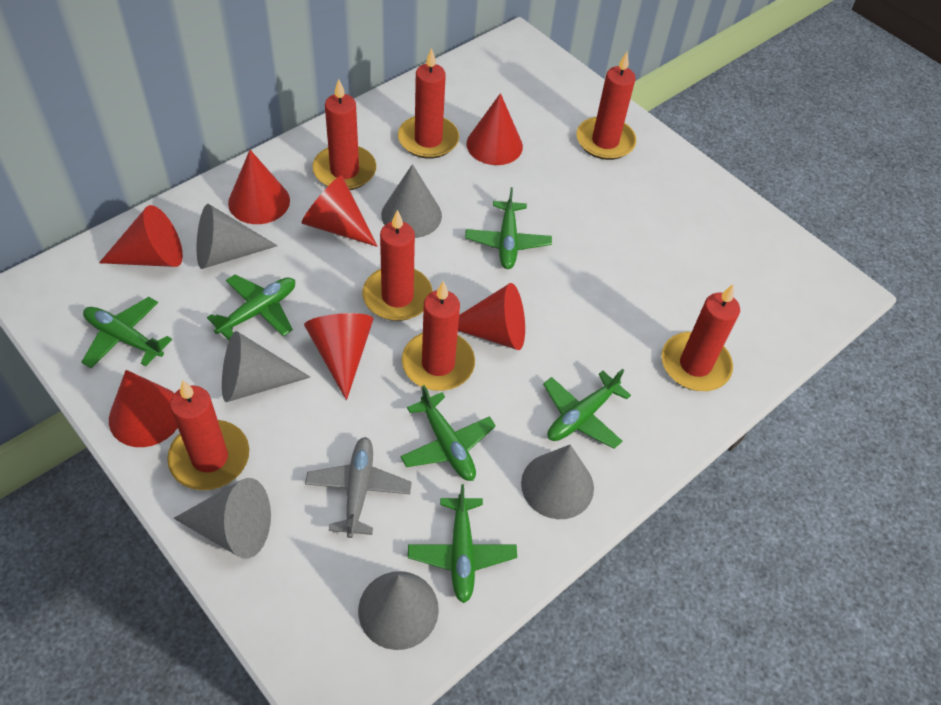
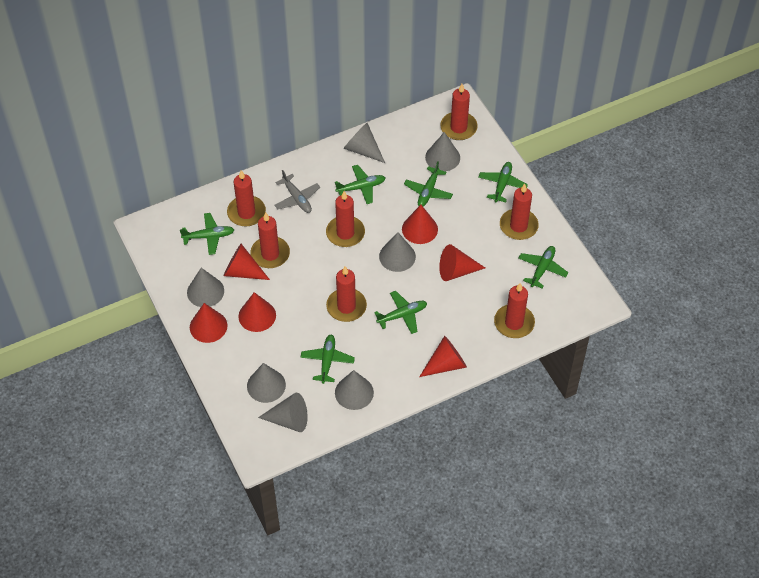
green plane: [81,297,172,368] [207,274,295,340] [400,385,496,481] [408,484,517,603] [465,187,552,269] [543,369,631,449] = 6 -> [180,213,234,255] [300,334,355,384] [335,165,385,204] [374,291,427,334] [404,161,453,207] [478,162,528,202] [519,246,569,288] = 7
grey cone: [174,478,271,559] [197,204,278,269] [222,331,310,402] [358,571,439,650] [381,164,442,238] [521,444,594,519] = 6 -> [187,268,224,307] [247,363,286,403] [258,393,308,432] [335,370,374,410] [344,123,385,163] [379,232,416,272] [425,132,460,171] = 7
red cone: [99,205,183,267] [109,370,178,447] [228,150,290,224] [301,175,378,247] [304,313,373,400] [458,283,525,350] [466,93,523,165] = 7 -> [190,303,227,343] [224,244,270,280] [238,292,276,332] [402,205,438,244] [419,336,467,377] [439,244,485,281] = 6

